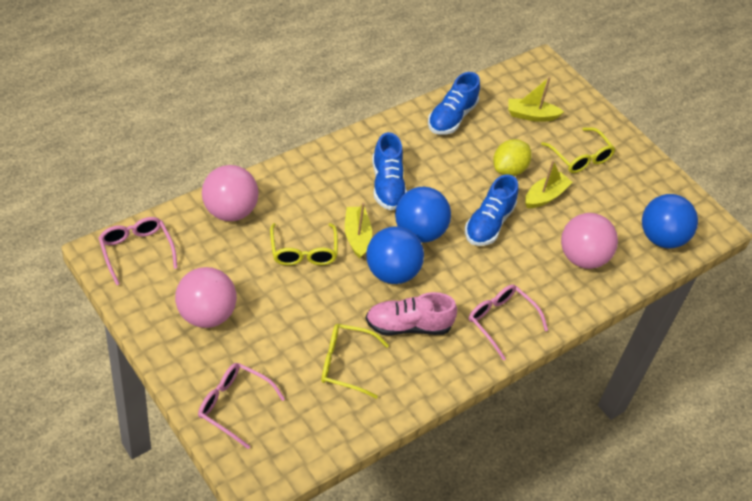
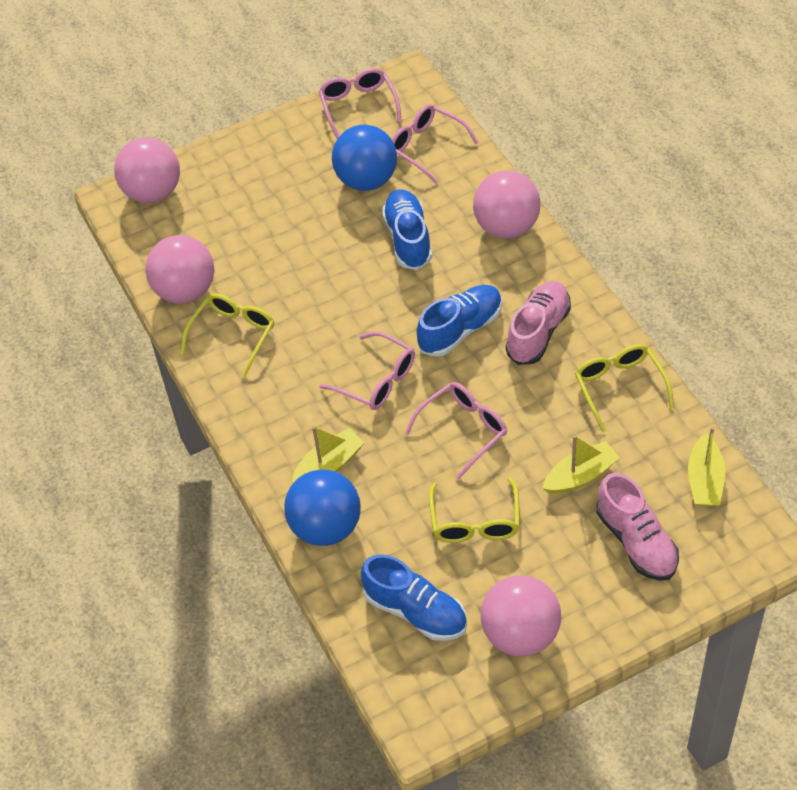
blue ball: [366,226,424,284] [395,187,451,243] [642,194,698,248] = 3 -> [284,470,361,546] [332,125,397,191] = 2
pink ball: [175,267,237,328] [202,165,259,221] [561,213,618,269] = 3 -> [114,138,180,203] [145,235,215,304] [473,171,541,239] [481,575,561,656] = 4
pink glasses: [99,217,177,285] [198,363,285,449] [469,284,548,361] = 3 -> [319,68,402,139] [319,331,415,410] [392,104,479,184] [405,382,507,479] = 4
pink shoe: [366,292,457,336] = 1 -> [506,281,571,365] [596,473,679,581] = 2
yellow lemon: [493,139,532,176] = 1 -> none = 0

